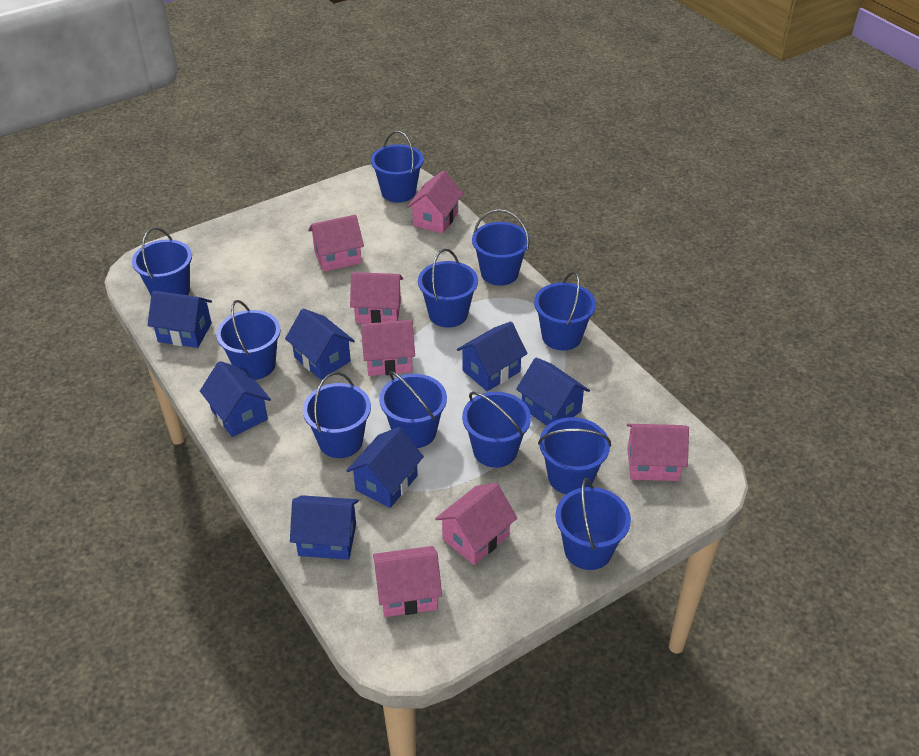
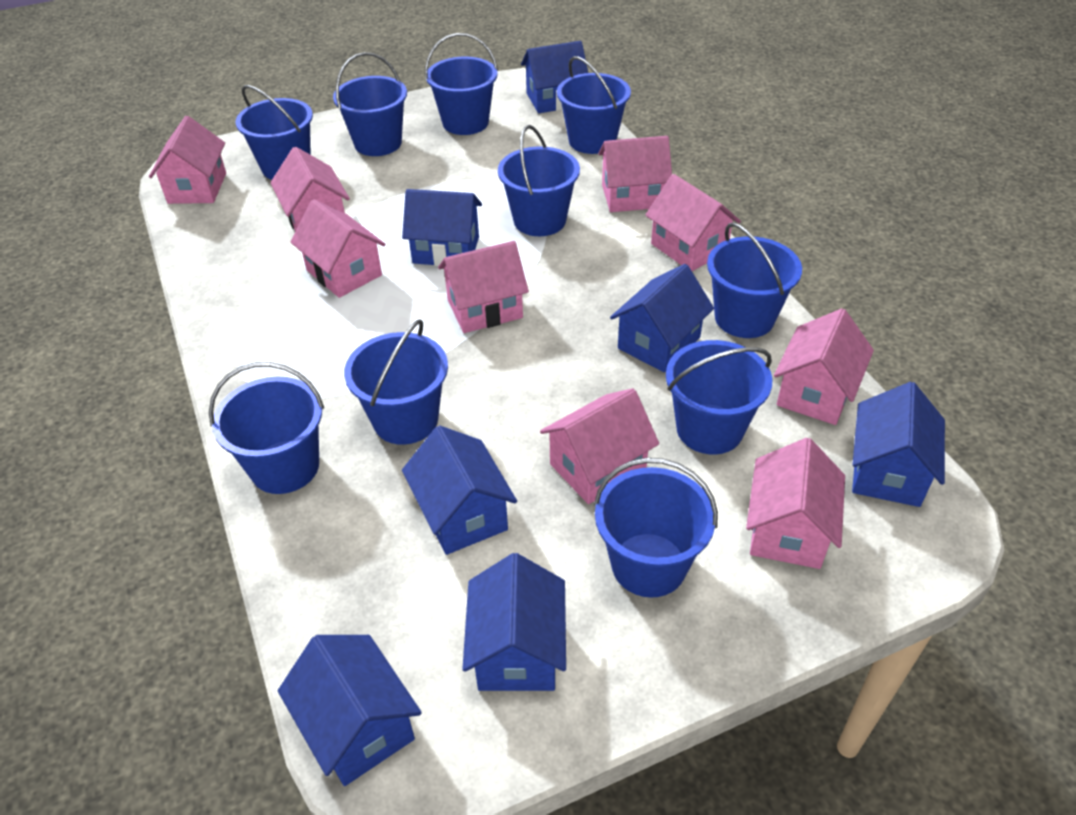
blue bucket: [132,227,192,295] [216,300,281,380] [303,372,371,458] [371,131,424,203] [379,371,447,448] [418,249,478,328] [462,392,531,468] [472,209,530,286] [534,271,596,351] [538,417,611,494] [555,478,631,570] = 11 -> [209,362,324,494] [236,85,313,180] [333,52,407,156] [344,319,448,445] [425,33,498,135] [498,125,580,236] [557,56,631,154] [594,458,718,598] [666,340,773,454] [707,223,802,338] = 10
pink house: [308,215,364,272] [350,272,403,324] [361,320,415,376] [373,546,442,617] [407,170,464,234] [435,483,517,565] [627,424,689,481] = 7 -> [149,116,226,204] [270,147,350,232] [291,199,385,298] [438,241,529,333] [540,388,659,504] [598,136,672,212] [645,174,741,271] [746,438,845,569] [774,309,874,425] = 9

